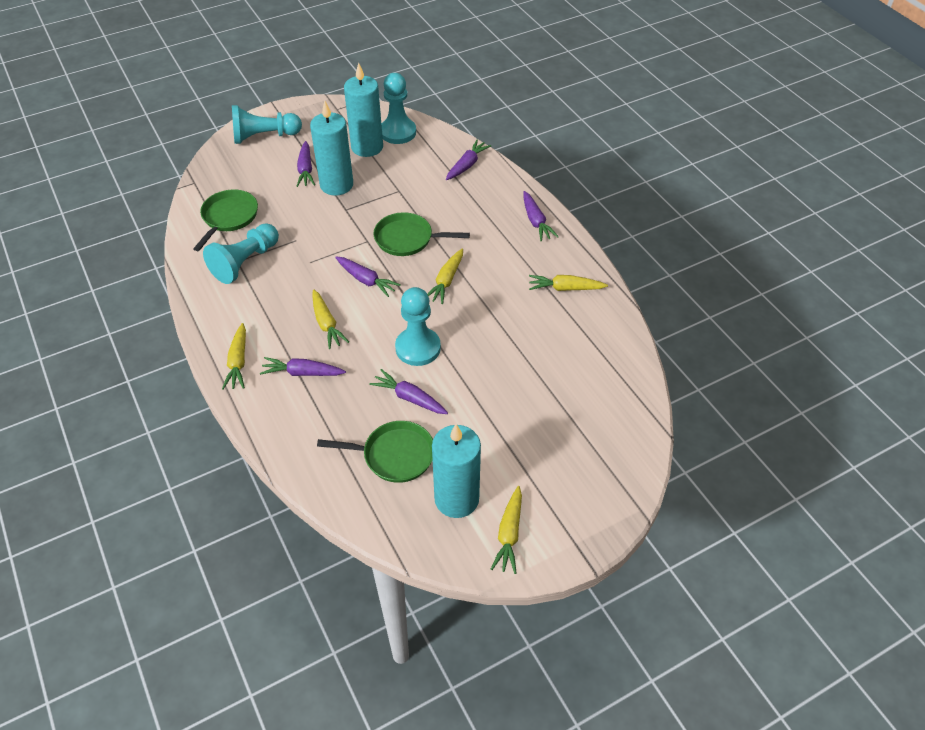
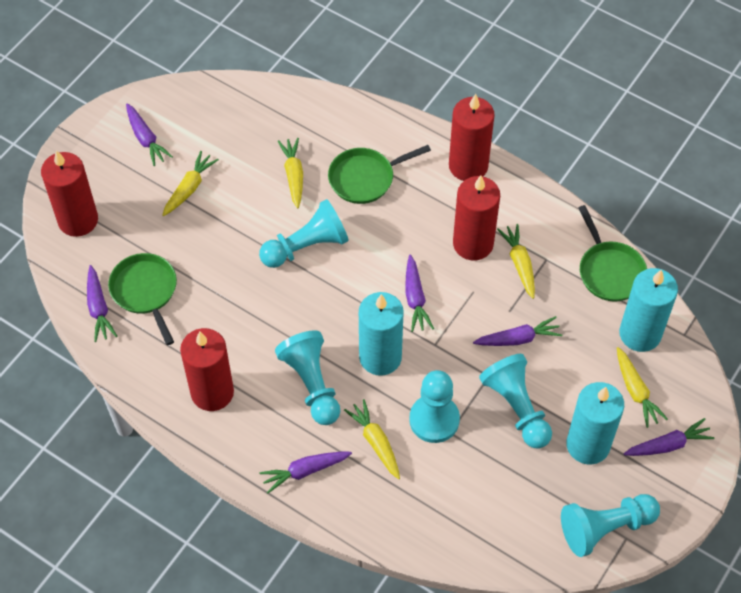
red candle: none = 0 -> [41,150,98,237] [180,328,234,411] [449,94,495,181] [453,175,500,260] = 4
turquoise pawn: [203,223,279,284] [232,105,302,144] [382,73,416,144] [395,287,441,366] = 4 -> [259,199,349,268] [275,330,340,425] [409,370,460,443] [479,354,552,449] [561,494,660,557] = 5

